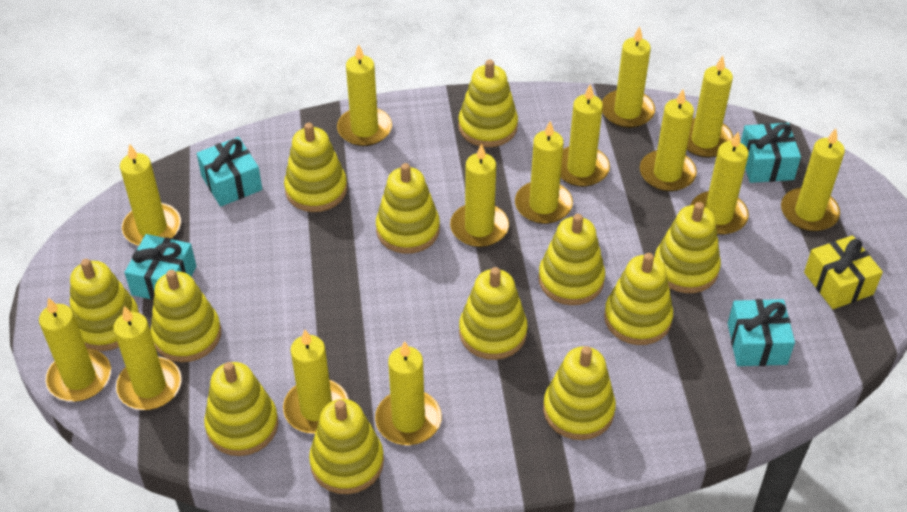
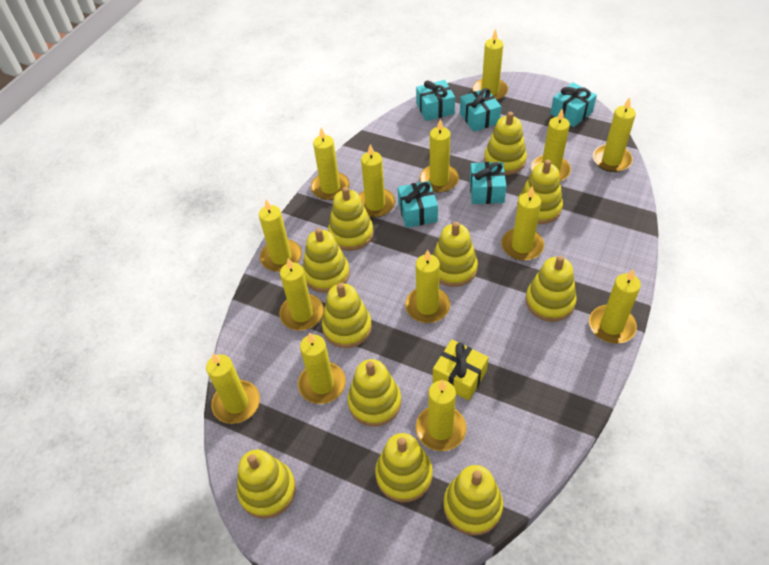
turquoise gift: [124,234,196,300] [197,137,262,207] [728,299,795,366] [740,123,801,183] = 4 -> [398,181,438,228] [416,80,455,121] [460,88,501,132] [470,162,507,204] [550,82,597,127] = 5
yellow stacking toy: [70,259,139,351] [151,270,221,362] [204,362,278,456] [284,123,347,212] [309,399,384,494] [376,163,440,254] [458,59,518,147] [459,267,527,360] [538,214,605,305] [543,346,616,440] [604,253,673,345] [655,202,721,293] = 12 -> [237,450,296,519] [303,228,350,293] [322,283,372,348] [328,187,373,251] [347,359,401,426] [375,433,433,502] [433,222,478,287] [443,465,503,536] [484,112,527,175] [517,160,563,224] [525,256,577,322] = 11

